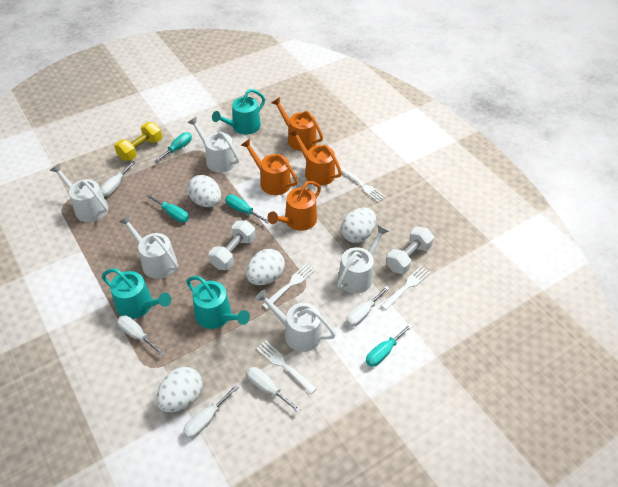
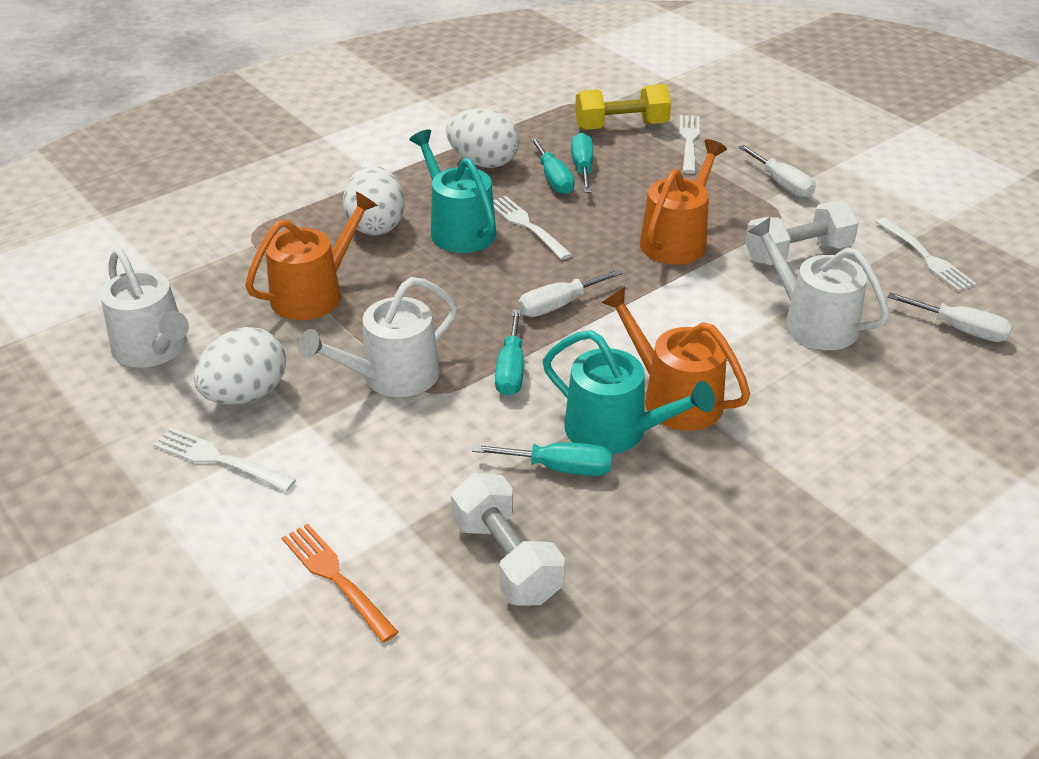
orange fork: none = 0 -> [282,523,398,643] = 1
orange watering can: [241,139,298,195] [267,181,321,231] [272,97,323,151] [290,129,342,186] = 4 -> [245,191,378,320] [601,287,750,431] [640,139,727,265] = 3
turquoise watering can: [102,268,171,319] [186,276,250,329] [212,89,265,135] = 3 -> [409,129,496,253] [543,330,715,454] = 2
white egg: [156,367,203,412] [187,175,221,207] [246,249,285,285] [341,207,376,243] = 4 -> [194,327,286,405] [343,165,405,236] [446,108,519,168] = 3
white screwdriver: [100,161,135,197] [117,315,165,356] [183,385,239,439] [247,367,301,413] [346,286,389,327] = 5 -> [518,269,623,317] [738,145,816,198] [887,292,1012,342] = 3
white watering can: [50,163,108,222] [119,215,178,279] [188,116,239,172] [255,289,336,352] [337,225,389,293] = 5 -> [100,248,189,368] [298,277,457,397] [747,217,890,350] = 3

